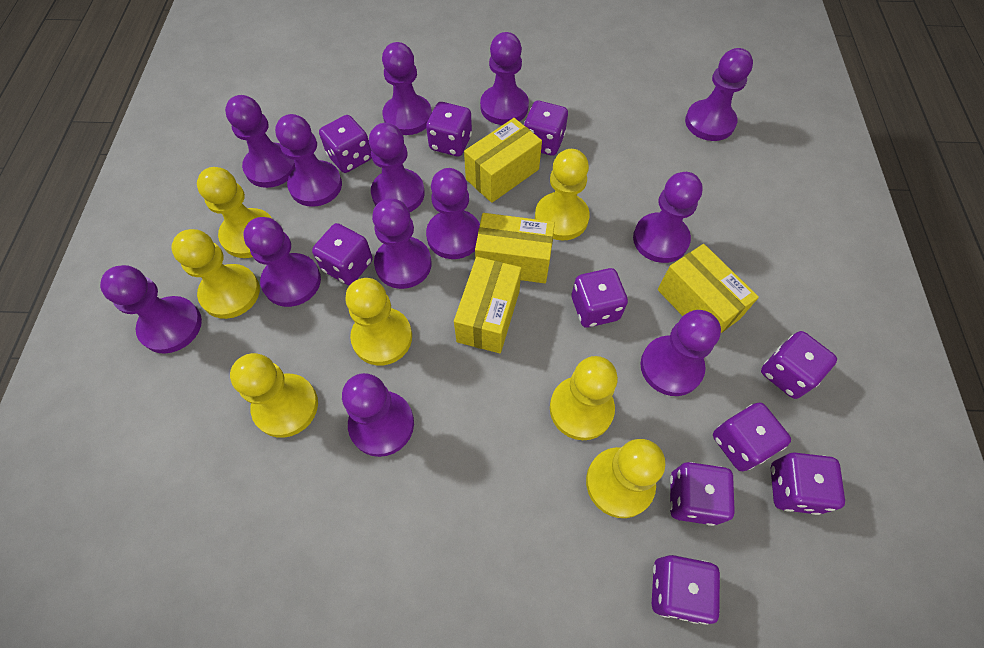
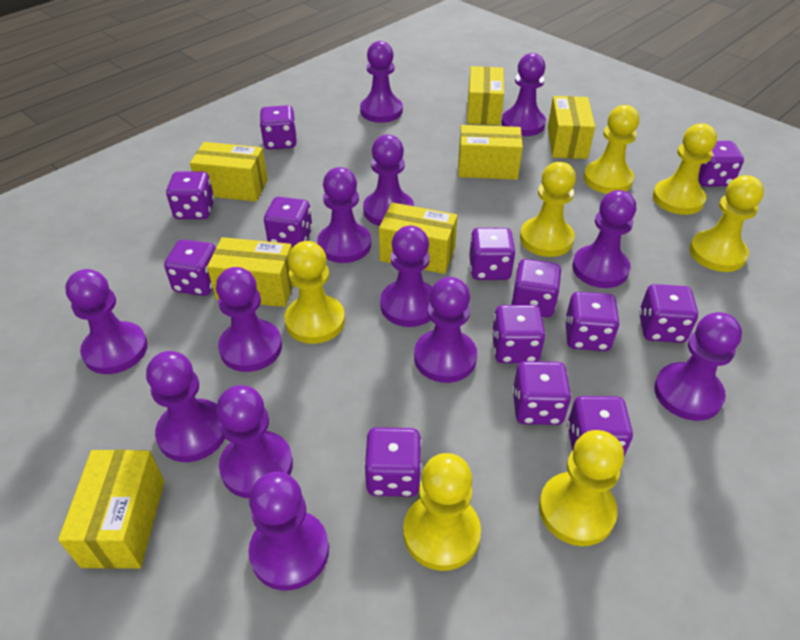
purple dice: [312,223,373,285] [319,115,372,173] [426,102,472,156] [524,101,568,156] [572,268,628,328] [652,555,720,625] [670,462,735,526] [713,402,791,471] [761,331,837,399] [771,452,845,515] = 10 -> [164,239,216,296] [166,171,214,219] [260,105,296,150] [264,197,312,248] [364,427,422,497] [469,228,516,280] [492,305,546,363] [511,259,562,318] [512,361,571,425] [565,292,620,351] [567,396,633,456] [639,284,698,343] [698,141,744,187] = 13
yellow box: [454,257,522,353] [464,118,542,203] [475,213,555,283] [658,244,759,333] = 4 -> [58,449,165,569] [190,142,268,202] [207,237,293,307] [379,202,458,274] [458,125,523,180] [467,66,504,125] [548,96,595,159] = 7

